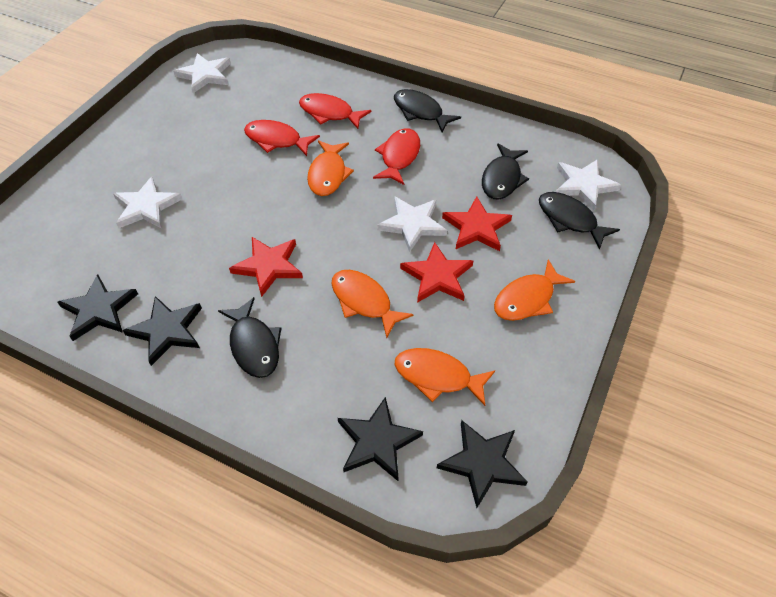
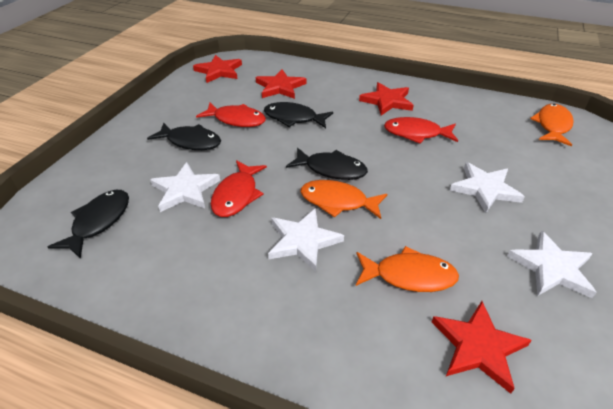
black star: [58,274,138,341] [123,296,202,366] [338,397,423,481] [437,420,528,508] = 4 -> none = 0
orange fish: [307,140,354,196] [331,270,414,338] [395,348,495,406] [494,259,575,321] = 4 -> [300,180,387,219] [356,246,459,292] [530,104,574,146] = 3
red star: [229,237,303,297] [400,242,473,303] [442,196,512,251] = 3 -> [193,55,242,83] [256,69,306,99] [359,82,414,115] [432,301,532,394] = 4

